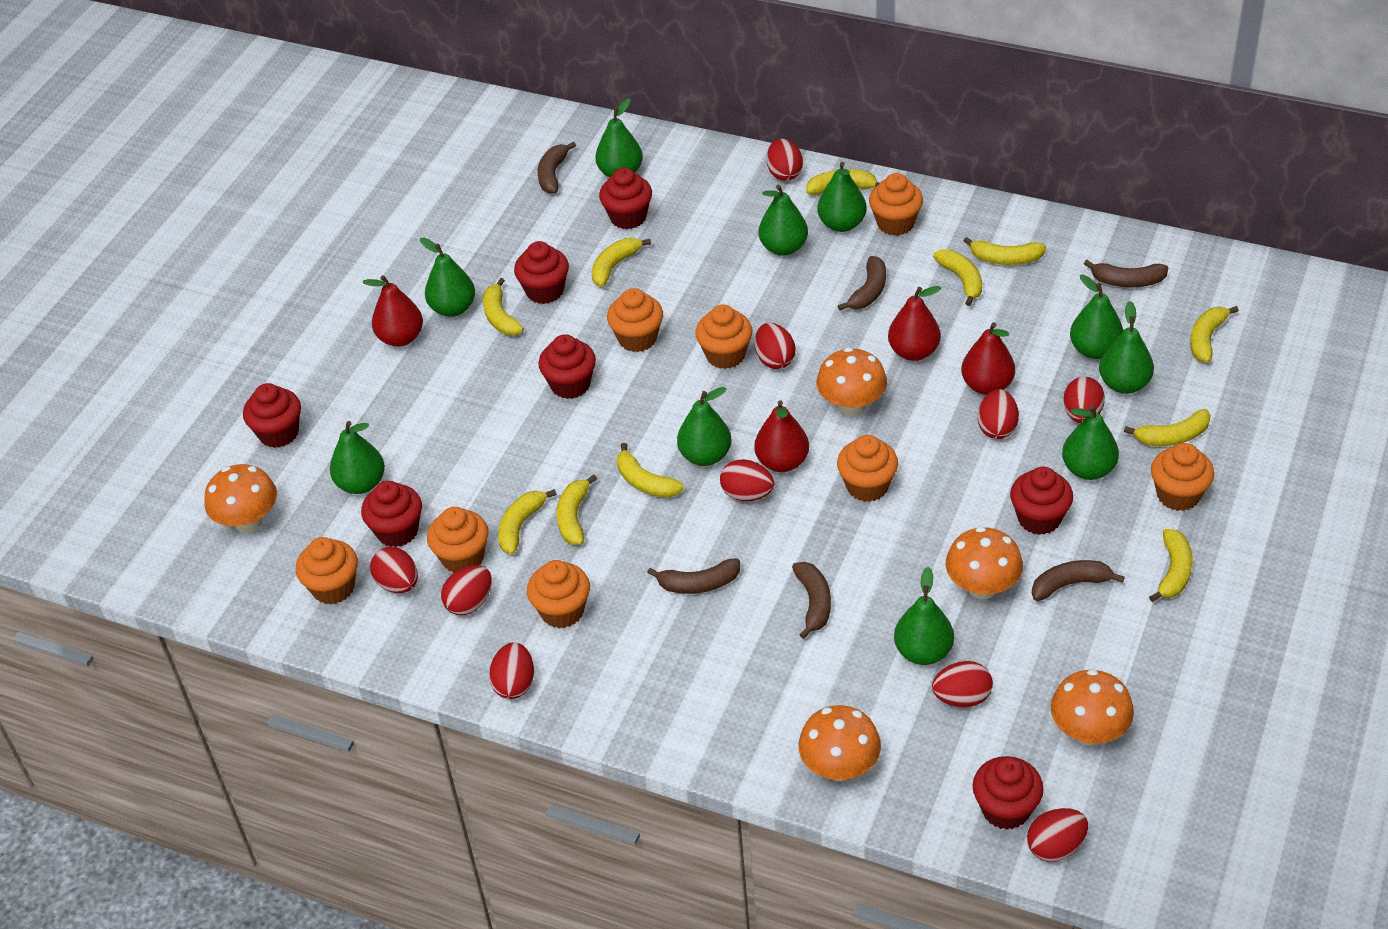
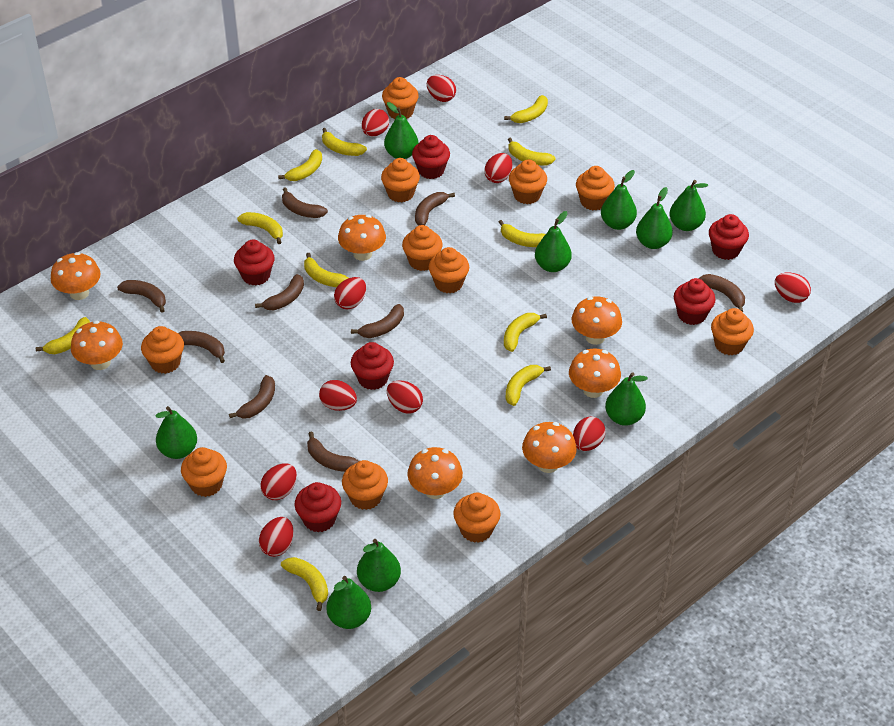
brown banana: [538,141,576,194] [647,558,740,594] [792,562,831,639] [838,256,886,310] [1032,560,1125,601] [1084,260,1169,287] = 6 -> [117,280,166,313] [178,331,225,363] [229,375,275,419] [255,274,304,310] [282,187,328,218] [307,432,359,472] [351,304,404,338] [415,192,455,225] [698,274,745,312] = 9
green pear: [330,421,385,494] [420,237,475,317] [595,98,643,177] [677,387,732,466] [759,185,808,256] [818,162,867,232] [894,567,954,665] [1062,405,1119,480] [1070,274,1124,359] [1099,301,1154,394] = 10 -> [155,406,197,459] [326,576,371,629] [357,539,401,592] [384,102,418,159] [535,211,572,272] [601,170,637,230] [605,372,648,426] [636,187,673,249] [669,180,708,231] = 9
orange cupcake: [296,537,358,605] [427,507,489,573] [527,560,590,628] [607,288,663,352] [695,304,753,369] [837,435,898,502] [869,173,923,236] [1151,443,1214,511] = 8 -> [141,326,184,374] [181,447,227,497] [342,460,388,510] [381,158,420,203] [382,77,419,119] [402,225,443,271] [429,247,469,293] [453,492,501,543] [509,160,547,204] [576,166,615,211] [711,308,754,355] = 11
orange mushroom: [204,464,277,532] [798,705,881,781] [816,347,887,416] [946,527,1023,599] [1051,669,1134,746] = 5 -> [51,252,101,300] [71,321,123,370] [338,215,386,261] [407,447,463,499] [522,422,577,473] [569,348,621,398] [572,296,622,345] = 7
red cupcake: [243,383,301,448] [361,481,422,547] [514,241,569,304] [538,334,596,399] [599,168,652,229] [972,756,1044,830] [1010,467,1073,535] = 7 -> [234,239,275,285] [295,482,341,532] [351,342,394,390] [412,135,450,179] [674,278,716,325] [709,214,749,260] = 6
red pear: [362,275,423,347] [754,400,809,472] [888,286,941,361] [961,322,1015,395] = 4 -> none = 0

